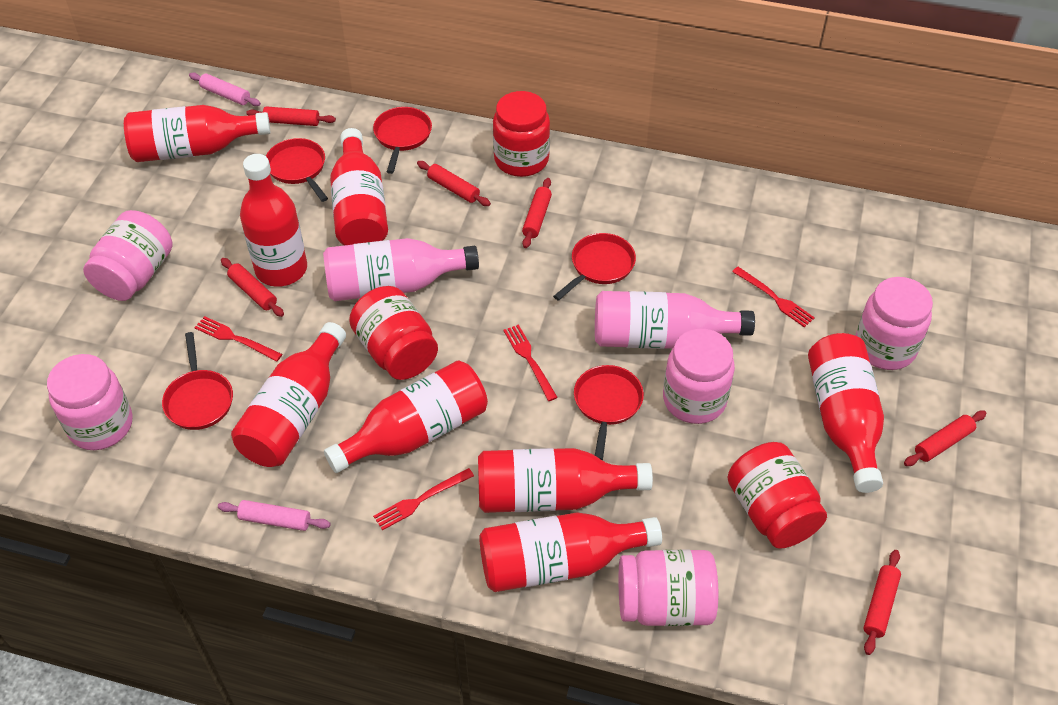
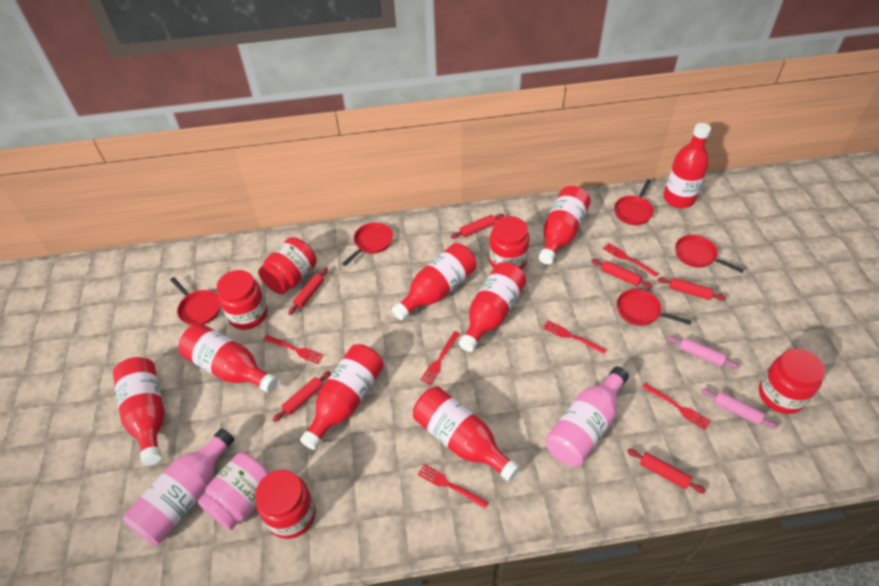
pink jar: [47,354,133,450] [83,210,173,301] [619,550,718,626] [663,329,735,424] [856,277,933,370] = 5 -> [197,452,270,531] = 1
red fork: [194,316,282,362] [373,468,474,530] [503,324,558,401] [732,267,815,327] = 4 -> [263,335,324,364] [417,464,489,509] [420,331,460,385] [543,320,607,354] [603,243,659,277] [642,383,711,430] = 6
red jar: [349,286,438,380] [493,91,550,177] [727,442,827,549] = 3 -> [217,270,267,330] [255,470,316,539] [258,237,317,294] [489,216,530,270] [759,348,825,414] = 5

